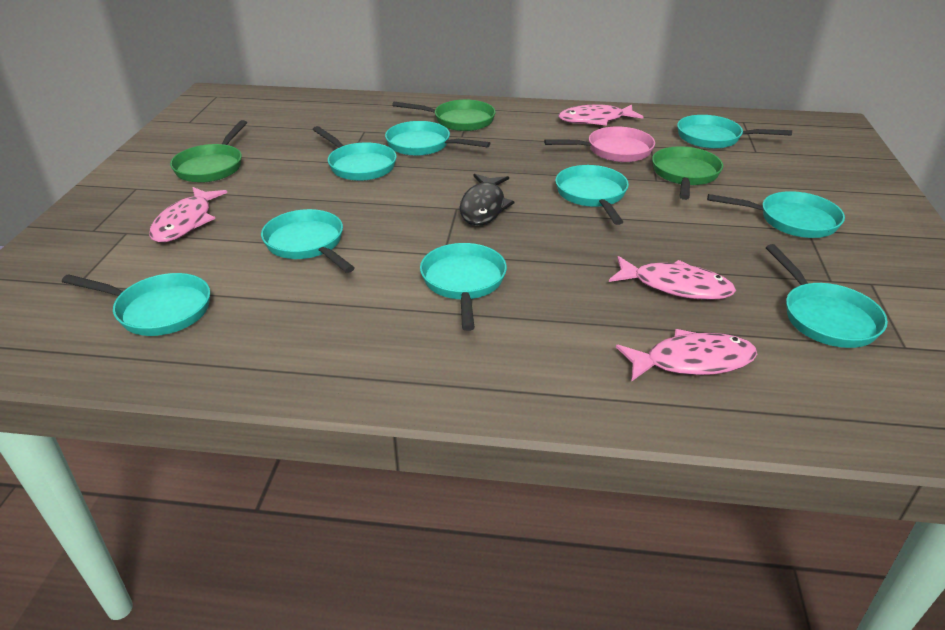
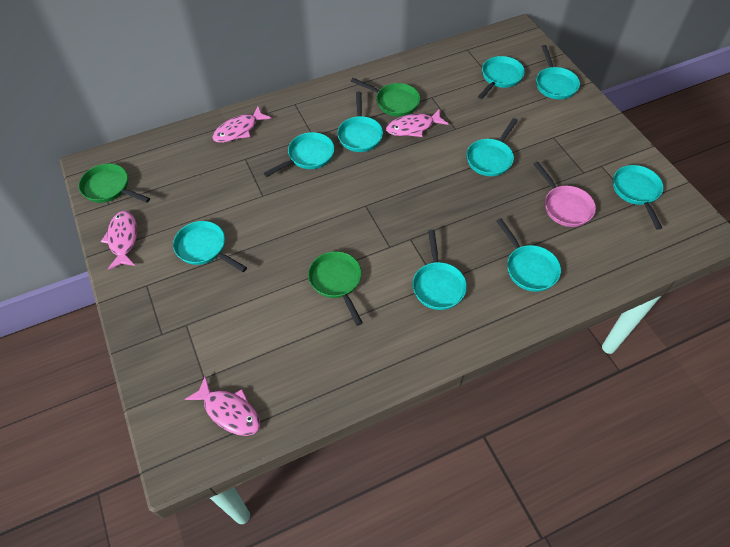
black fish: [459,174,515,226] = 1 -> none = 0

